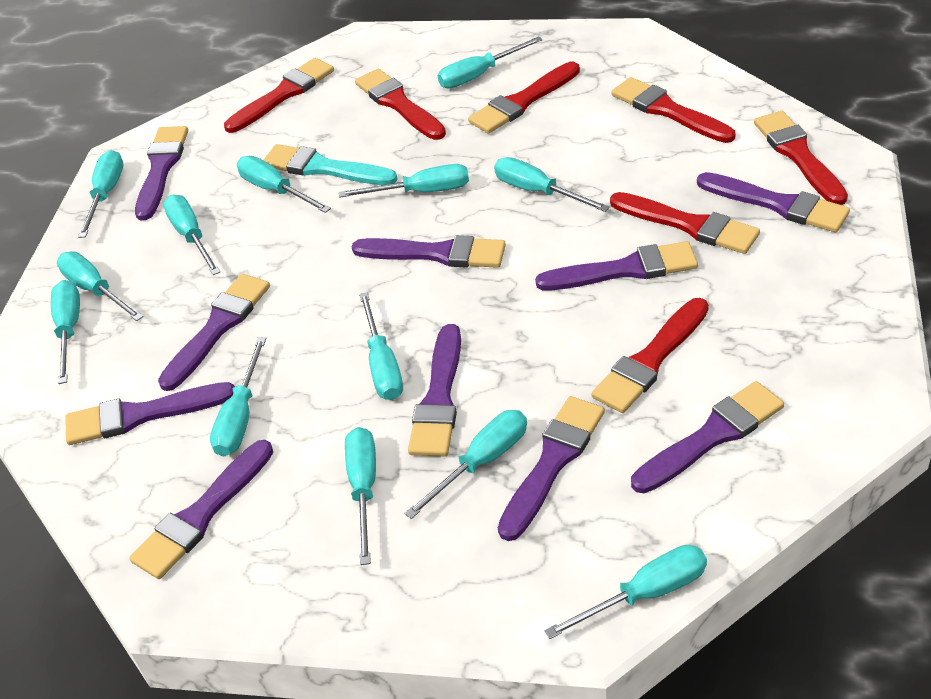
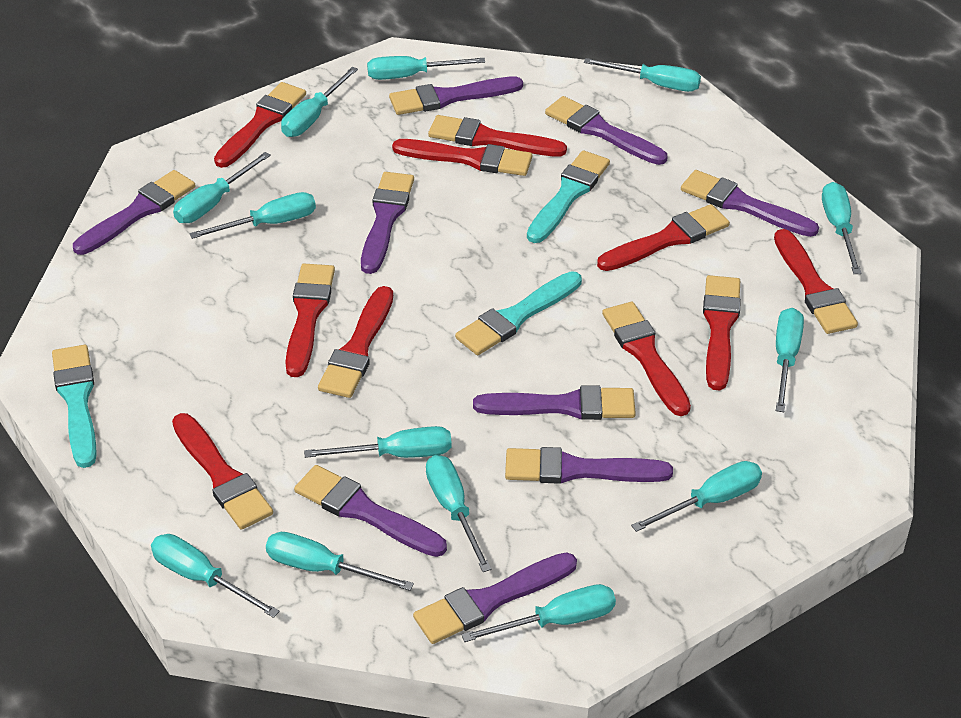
purple brush: [65,382,235,445] [129,440,273,579] [135,126,188,220] [158,274,270,391] [352,235,506,268] [408,324,461,456] [498,396,605,541] [535,241,698,290] [631,381,784,493] [697,172,850,232] = 10 -> [73,170,195,255] [294,465,447,557] [361,172,414,274] [389,76,523,115] [413,552,577,644] [473,385,636,420] [505,447,673,484] [545,96,668,165] [681,170,819,237] = 9
red brush: [224,58,334,133] [355,69,446,140] [468,62,580,134] [591,298,709,413] [610,192,760,254] [611,77,735,143] [754,111,848,205] = 7 -> [172,413,273,530] [214,82,306,168] [285,264,335,377] [318,286,393,398] [392,139,532,176] [428,115,567,157] [597,204,730,271] [602,302,691,416] [703,275,741,390] [774,229,858,334] = 10
turquoise brush: [264,144,397,185] = 1 -> [52,345,97,468] [455,271,582,355] [527,150,610,243] = 3

